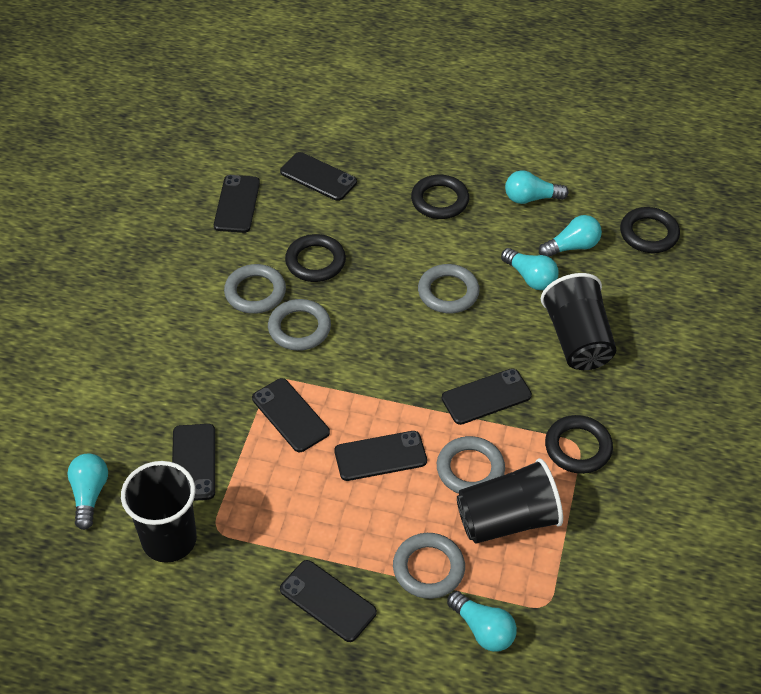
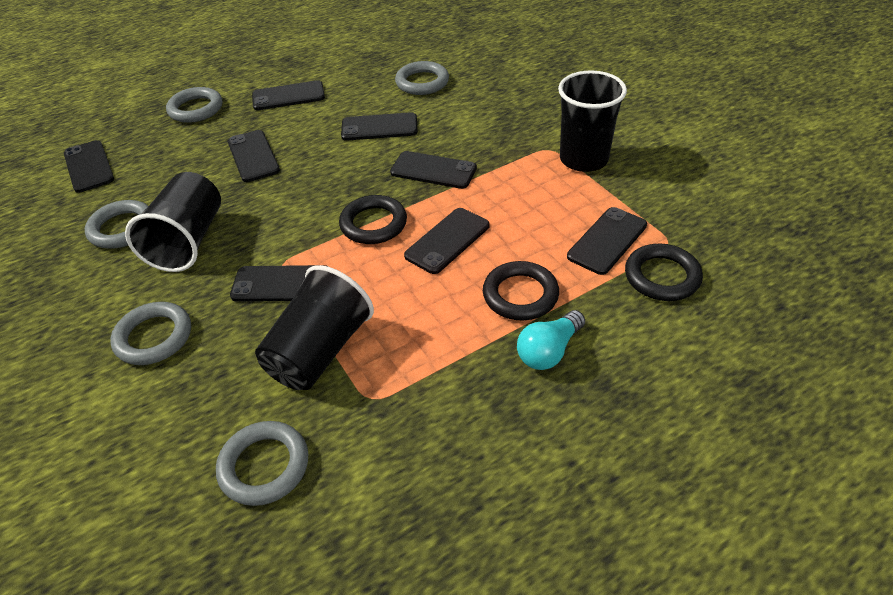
black phone: [172,424,215,501] [214,175,260,233] [252,378,330,452] [280,152,357,201] [280,560,377,642] [335,431,427,481] [442,368,532,425] = 7 -> [64,140,114,193] [228,130,280,182] [230,265,326,302] [252,80,325,110] [341,112,418,140] [390,151,477,189] [404,208,490,274] [567,207,647,275] = 8
black ring: [285,234,346,282] [411,175,469,219] [545,415,613,474] [620,207,680,253] = 4 -> [339,195,407,244] [483,261,559,320] [625,243,703,301] = 3
turquoise light bulb: [67,453,108,530] [447,591,517,652] [501,248,559,290] [505,170,569,204] [539,215,602,257] = 5 -> [517,310,585,370] = 1

